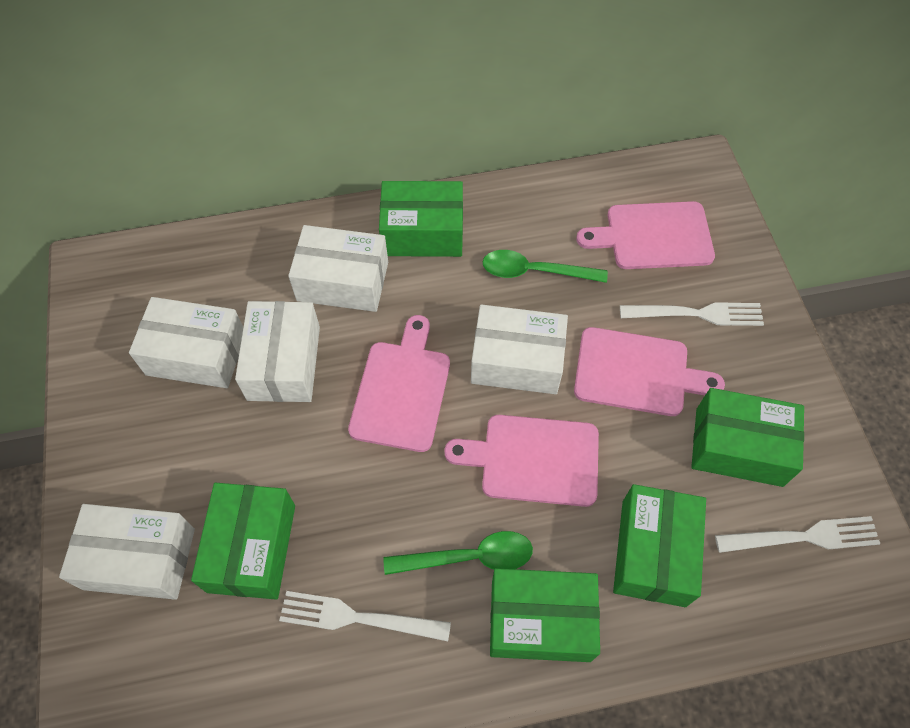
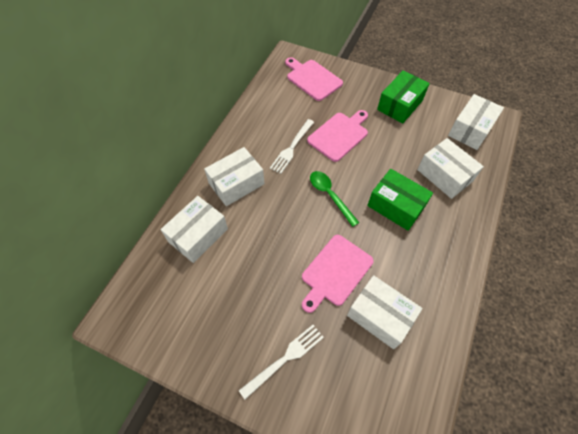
green box: [191,482,295,600] [379,181,463,257] [490,568,600,662] [613,484,706,607] [691,388,804,487] = 5 -> [367,169,433,231] [377,70,430,124] = 2
green spoon: [383,531,533,575] [482,250,608,283] = 2 -> [310,171,360,227] = 1
pink cutting board: [348,315,450,452] [444,415,599,507] [574,327,725,416] [576,201,715,269] = 4 -> [285,57,343,101] [302,235,374,313] [307,110,368,162] = 3
white fork: [279,591,451,641] [620,302,764,326] [715,516,880,553] = 3 -> [239,325,324,399] [270,119,314,174] = 2

